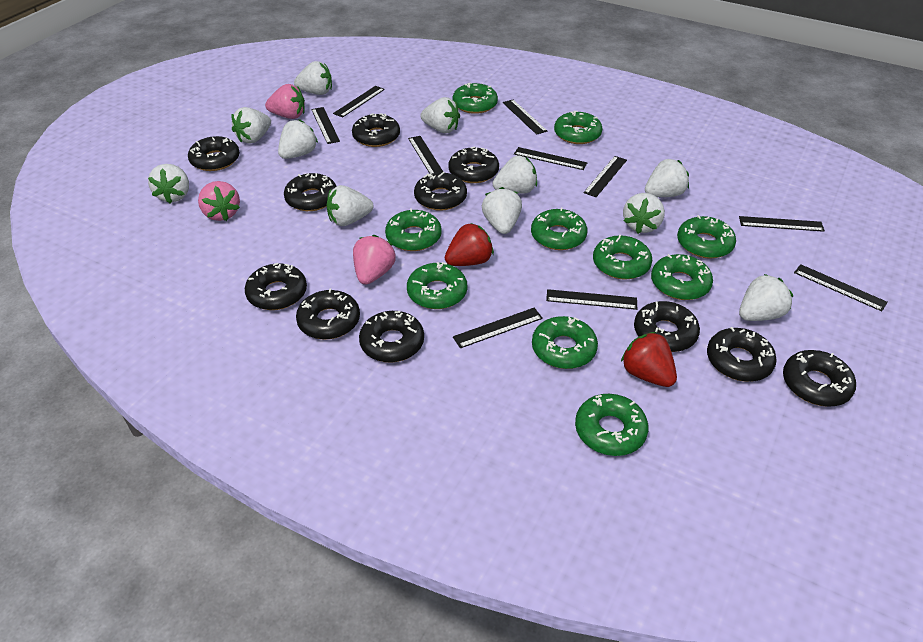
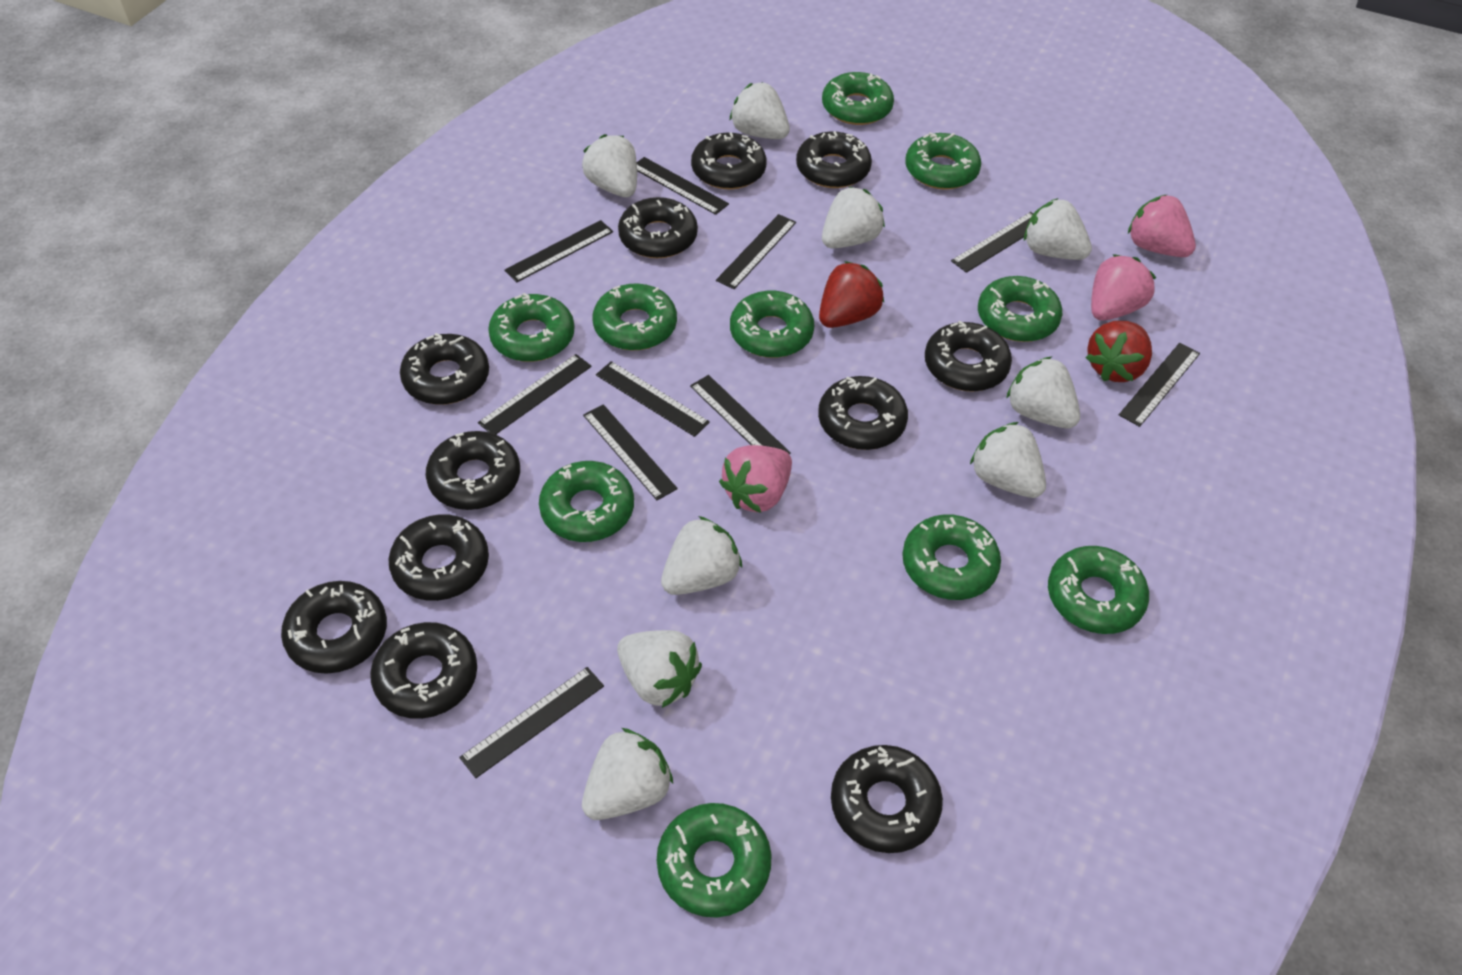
white strawberry: [148,164,189,204] [232,107,271,144] [278,119,318,159] [294,61,332,95] [327,185,374,226] [420,97,460,133] [482,187,522,234] [493,155,537,194] [623,193,665,234] [645,159,689,197] [739,274,793,321] = 11 -> [582,134,637,197] [582,728,673,820] [617,630,702,708] [661,516,742,595] [730,82,790,139] [822,186,885,249] [970,422,1046,498] [1006,356,1080,428] [1024,198,1092,260] = 9

